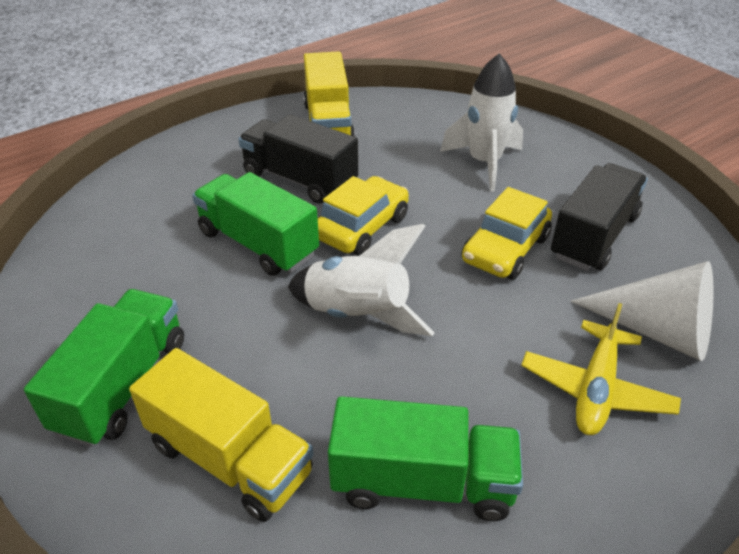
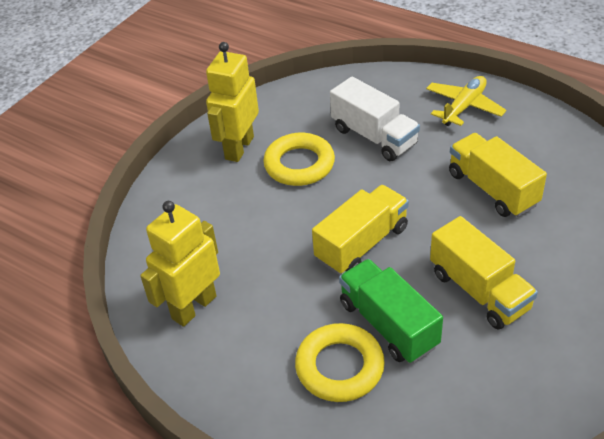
black truck: [238,114,358,204] [551,163,648,271] = 2 -> none = 0
green truck: [24,289,184,447] [192,172,319,276] [328,396,523,521] = 3 -> [339,259,443,363] = 1
white cone: [571,261,713,361] = 1 -> none = 0
white rocket: [288,224,435,336] [440,53,523,191] = 2 -> none = 0
white truck: none = 0 -> [330,77,420,161] = 1
yellow car: [318,176,409,256] [461,187,552,280] = 2 -> none = 0
yellow ring: none = 0 -> [263,133,335,186] [295,323,385,402] = 2
yellow robot: none = 0 -> [140,201,220,327] [206,42,259,162] = 2
yellow truck: [129,348,314,522] [303,51,355,137] = 2 -> [312,185,409,275] [430,216,538,329] [449,133,547,217] = 3

